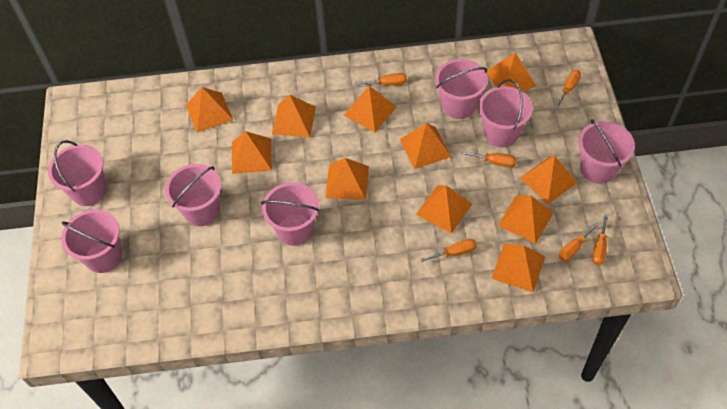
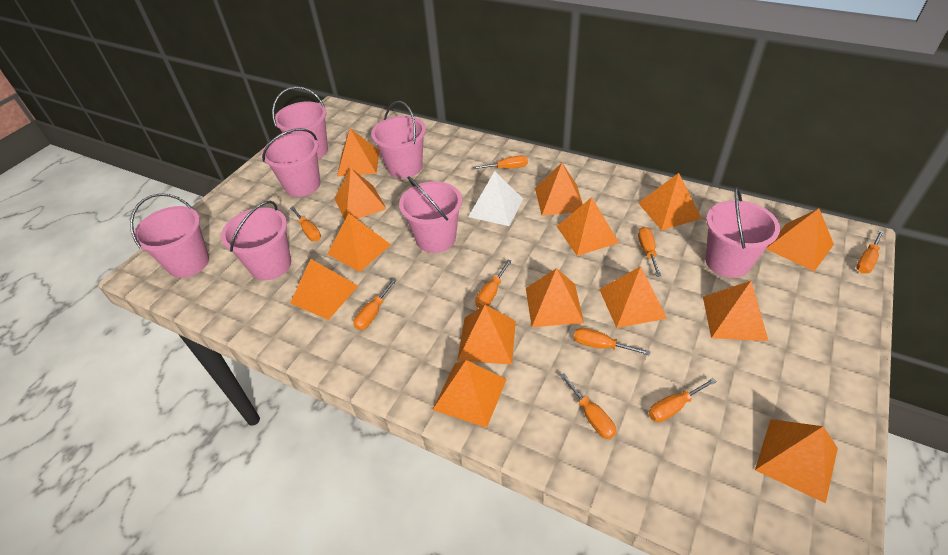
orange pyramid: [186,87,233,133] [232,131,272,174] [272,95,316,137] [325,158,369,200] [344,86,396,132] [400,123,451,169] [416,185,472,234] [487,52,537,91] [491,243,545,292] [498,195,554,244] [520,156,577,204] = 11 -> [290,259,358,320] [327,214,391,272] [334,168,387,220] [337,128,379,176] [433,360,507,428] [457,305,516,364] [526,268,584,327] [535,163,583,216] [557,197,619,256] [599,266,667,328] [639,173,702,230] [703,281,769,341] [755,419,838,503] [766,208,834,271] = 14
orange screwdriver: [355,73,407,85] [420,239,477,262] [461,151,516,167] [555,70,581,108] [559,222,600,261] [592,214,608,265] = 6 -> [290,206,321,241] [353,278,397,330] [473,155,528,169] [475,260,512,308] [560,373,616,439] [574,328,651,356] [638,227,661,277] [649,378,717,422] [856,230,884,274] = 9
white pyramid: none = 0 -> [468,171,523,226] = 1

